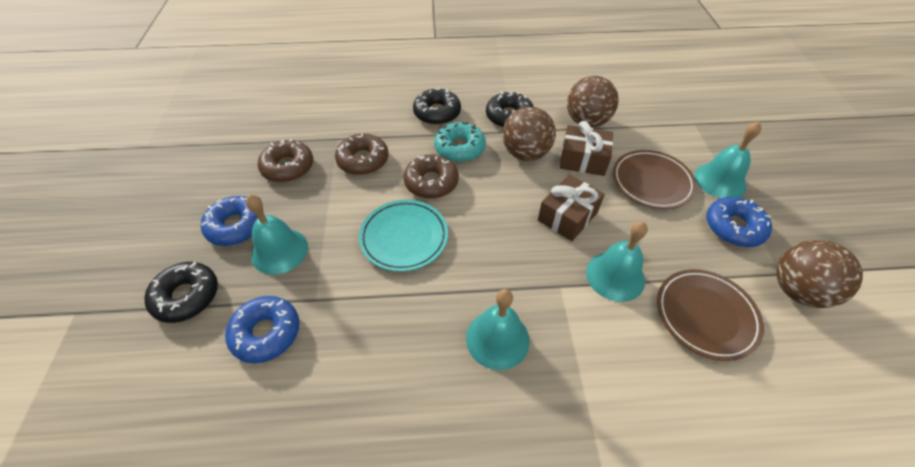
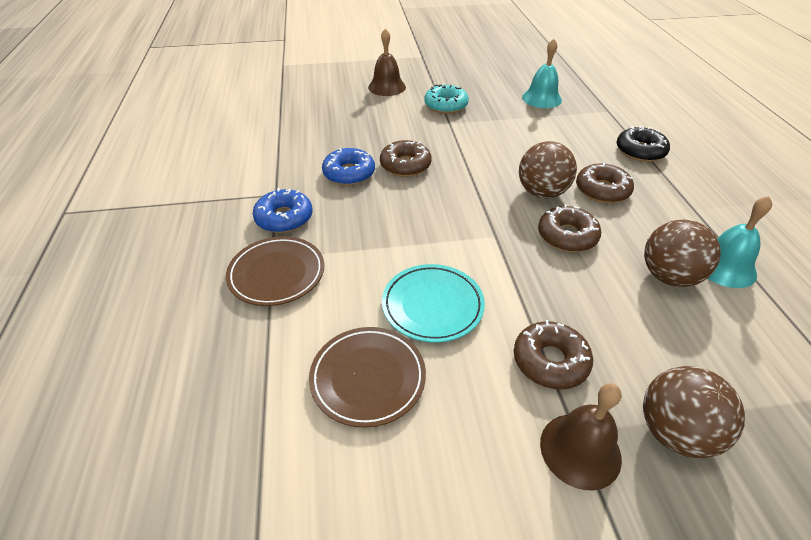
black donut: [144,262,218,323] [413,88,461,125] [486,91,534,128] = 3 -> [616,126,670,162] = 1
blue donut: [201,196,258,246] [225,296,299,363] [706,197,772,247] = 3 -> [253,188,313,233] [322,148,375,185] = 2
brown bell: none = 0 -> [368,28,406,96] [540,383,622,490] = 2
brown donut: [258,139,313,182] [335,133,389,175] [404,154,459,199] = 3 -> [380,140,432,177] [514,320,593,389] [538,204,601,252] [576,163,634,203] = 4
brown gift: [538,174,605,241] [560,121,613,176] = 2 -> none = 0
turquoise bell: [246,195,308,275] [466,289,530,370] [586,221,648,302] [695,121,762,198] = 4 -> [522,39,562,108] [707,196,772,288] = 2

